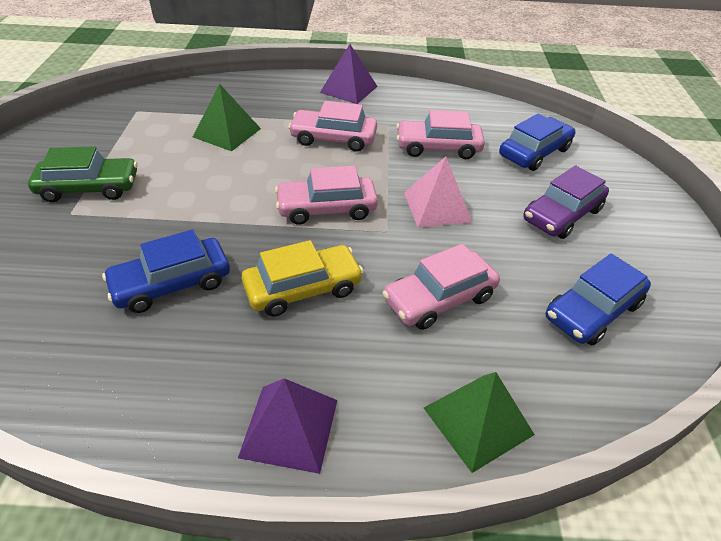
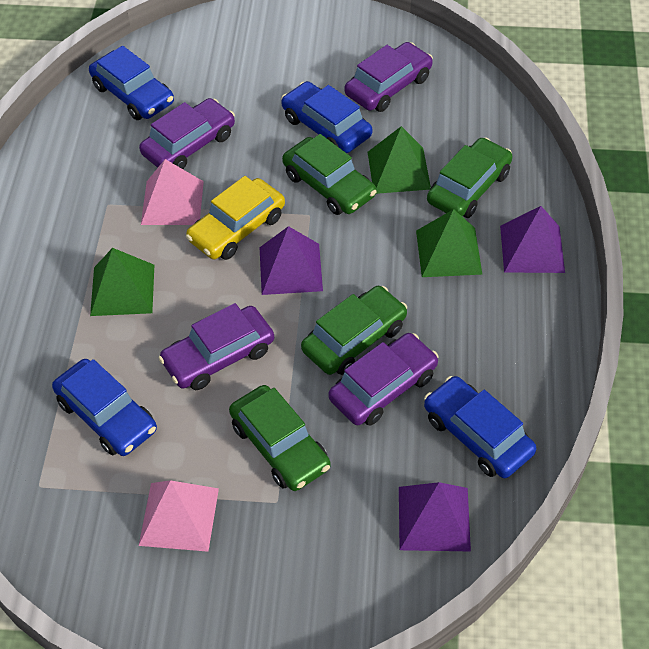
blue car: [102,229,230,313] [499,114,575,171] [546,253,651,345] = 3 -> [52,359,157,456] [89,46,174,120] [281,81,372,153] [424,376,536,478] = 4
green car: [28,147,137,202] = 1 -> [229,385,331,491] [282,134,376,215] [301,286,407,375] [427,138,513,218] = 4
green pyramid: [193,84,261,151] [424,372,535,473] = 2 -> [90,248,154,316] [368,126,431,194] [416,209,483,277] = 3
pink car: [275,166,378,225] [288,101,377,152] [383,244,500,330] [396,110,485,159] = 4 -> none = 0
pink pyramid: [404,156,472,228] = 1 -> [139,480,219,552] [141,159,204,225] = 2
purple car: [523,165,609,239] = 1 -> [139,98,235,169] [159,303,274,390] [328,333,439,426] [344,42,433,112] = 4
purple pyramid: [238,378,338,474] [320,44,378,104] = 2 -> [260,226,323,295] [399,482,471,551] [500,206,565,273] = 3

